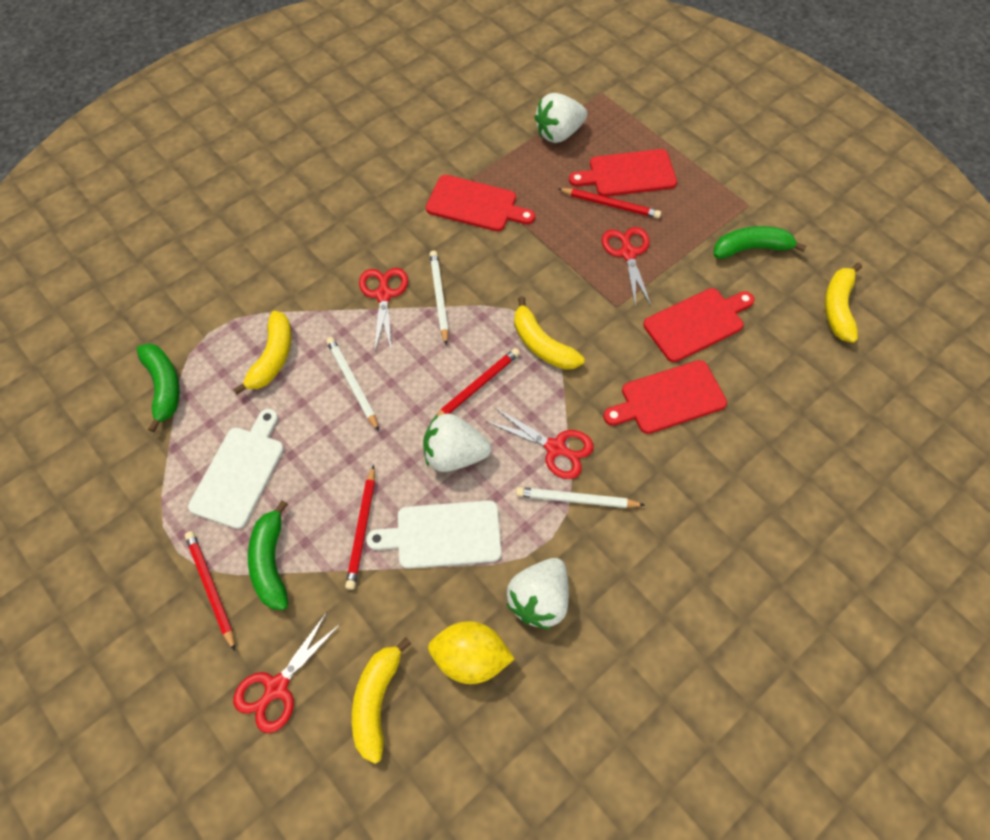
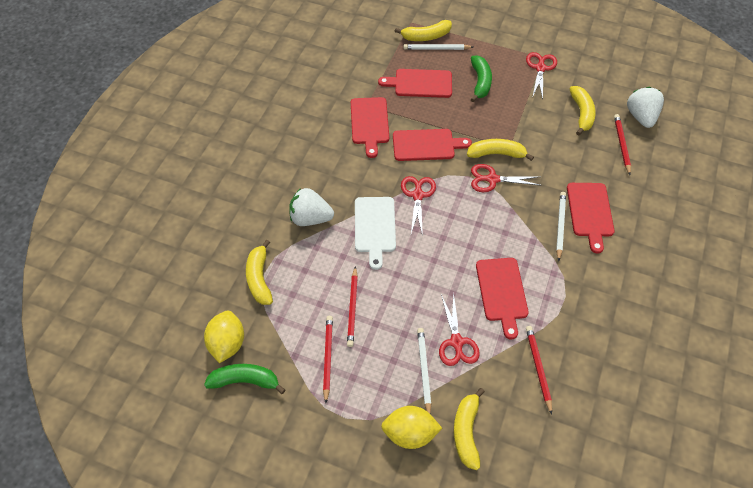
green banana: [137,343,180,432] [248,500,288,610] [713,226,807,259] = 3 -> [204,364,285,394] [471,55,492,102] = 2
red cutting board: [426,175,535,231] [569,149,677,197] [603,360,727,434] [643,288,755,362] = 4 -> [351,97,389,158] [378,69,452,98] [393,129,472,161] [476,258,529,340] [567,183,615,254] = 5
white cutting board: [188,409,284,529] [366,500,502,569] = 2 -> [355,197,396,270] = 1
white strawberry: [423,414,491,472] [506,558,569,630] [534,93,587,143] = 3 -> [289,188,334,226] [627,87,664,128] = 2
yellow banana: [233,311,291,395] [352,637,411,764] [514,296,584,370] [824,263,862,343] = 4 -> [246,240,273,305] [395,20,452,41] [454,388,485,470] [467,139,534,161] [569,86,596,135] = 5
yellow lemon: [428,621,515,684] = 1 -> [204,310,244,363] [381,406,442,449] = 2

